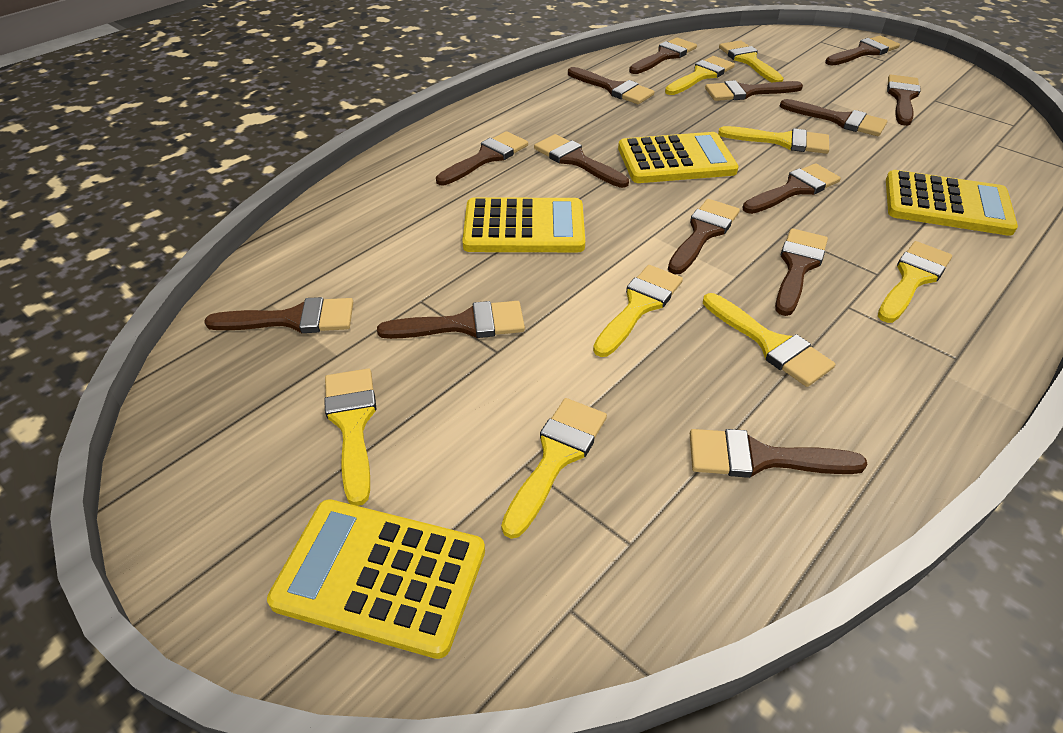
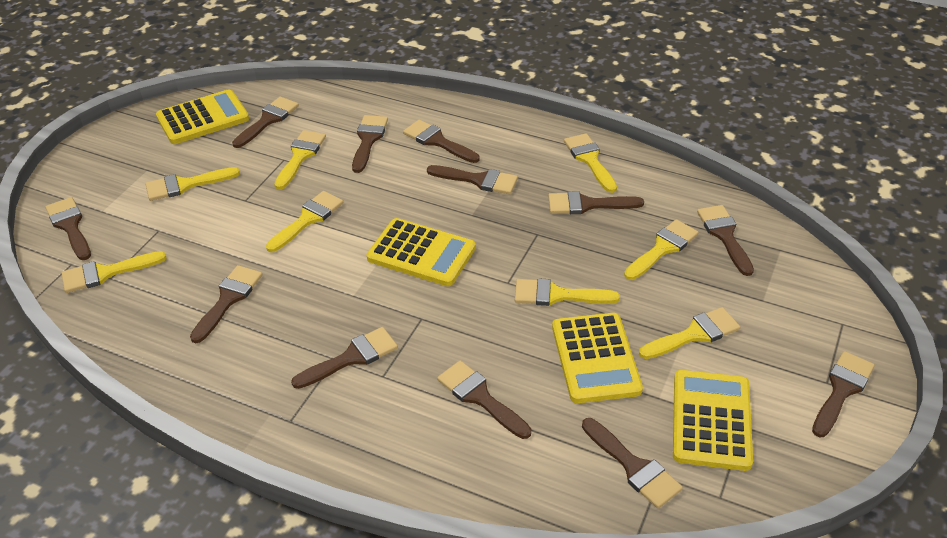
brown brush: [204,297,353,333] [377,301,525,339] [436,131,528,185] [534,134,629,188] [568,67,654,104] [629,37,697,74] [668,199,740,274] [690,429,868,478] [705,80,803,101] [742,163,841,214] [775,228,828,316] [780,99,887,136] [825,36,900,66] [887,75,921,126] = 14 -> [45,197,91,260] [190,265,262,343] [232,97,299,148] [291,327,398,389] [352,115,388,173] [403,120,480,163] [427,165,518,194] [437,360,531,439] [548,191,644,214] [582,418,683,509] [697,205,754,276] [812,351,875,438] = 12

